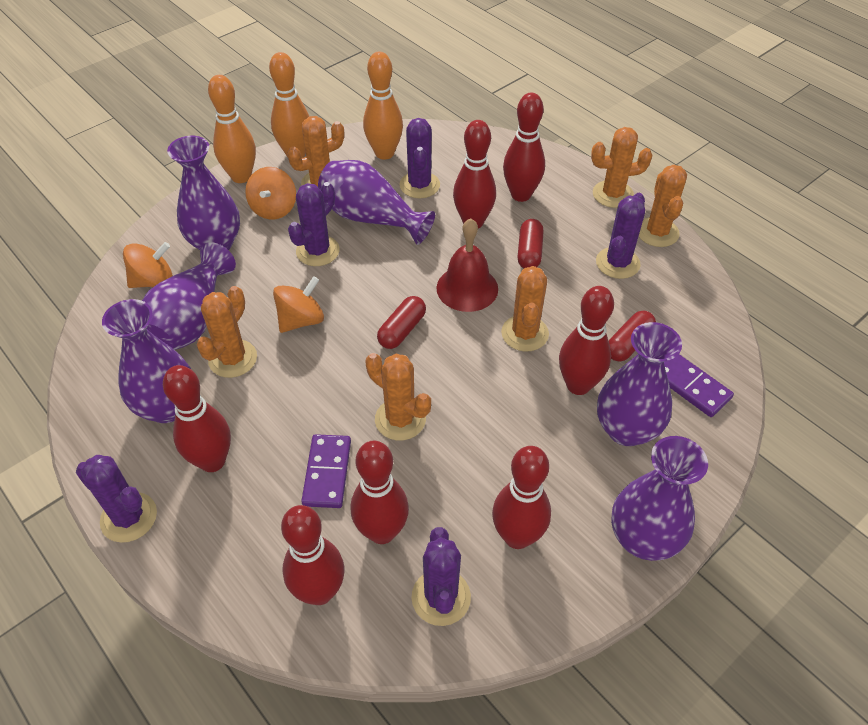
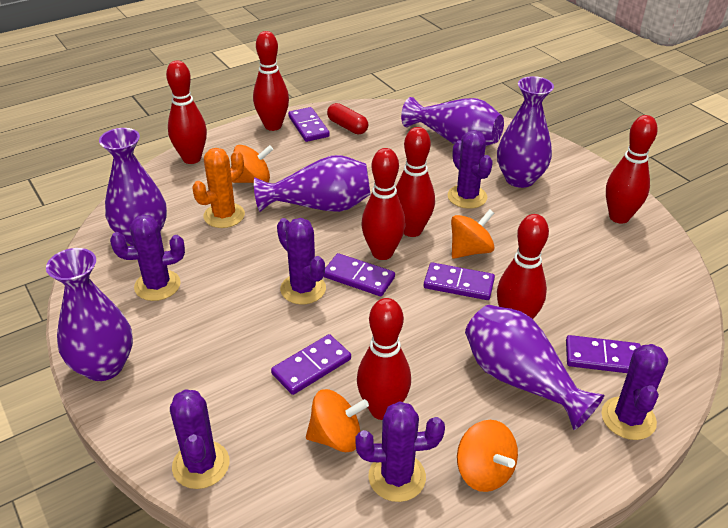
orange bowling pin: [208,75,256,183] [269,52,309,158] [363,52,403,160] = 3 -> none = 0
orange cactus: [197,286,257,378] [287,116,344,187] [365,353,431,441] [501,266,549,352] [591,127,653,208] [638,165,687,247] = 6 -> [192,148,245,228] = 1
orange spinning top: [123,242,173,288] [245,167,296,220] [273,276,324,333] = 3 -> [233,145,273,183] [306,389,369,452] [451,209,495,259] [457,420,518,492] = 4
purple cactus: [76,455,157,543] [288,182,340,266] [400,118,440,199] [411,527,471,626] [596,193,645,279] = 5 -> [110,214,185,301] [170,389,229,489] [277,218,326,304] [355,401,445,502] [448,130,493,209] [601,344,668,440] = 6
purple domino: [301,434,351,508] [664,354,734,417] = 2 -> [271,334,351,395] [288,107,330,142] [323,253,395,296] [424,262,495,300] [566,335,641,373] = 5
red bell: [437,218,498,312] = 1 -> none = 0
red capsule: [377,296,426,349] [518,219,544,268] [609,310,656,362] = 3 -> [327,103,368,134] = 1

